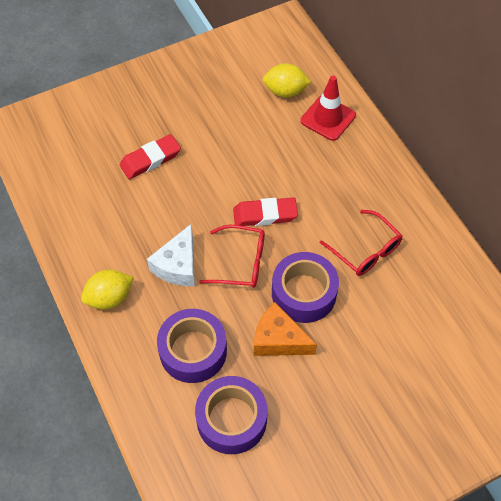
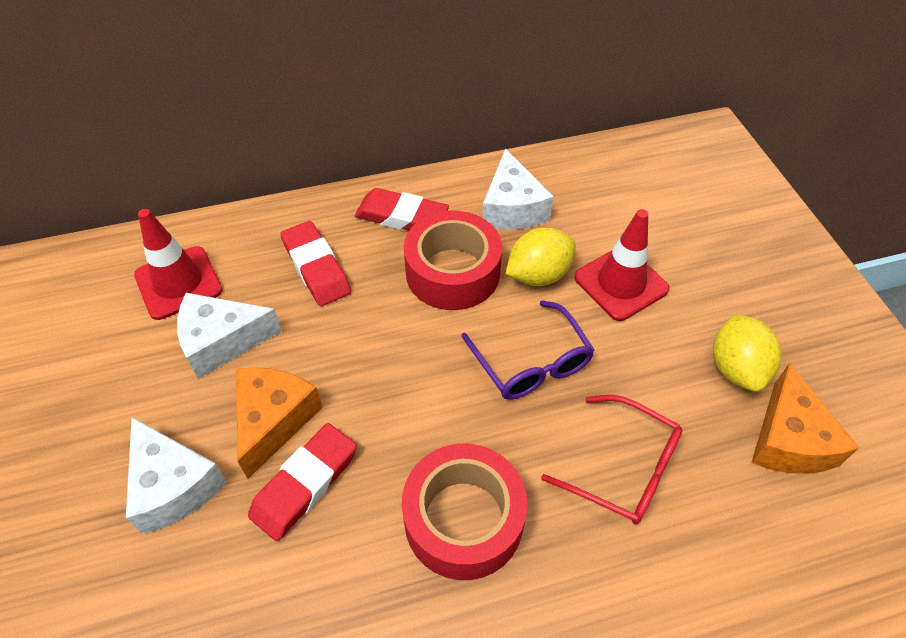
orange cheese: [254,302,317,356] = 1 -> [236,367,323,479] [751,363,859,474] = 2
purple glasses: none = 0 -> [461,300,594,400] = 1
purple tape: [157,309,227,383] [195,376,267,454] [272,252,339,323] = 3 -> none = 0
red eraser: [120,134,181,179] [233,198,298,226] = 2 -> [248,423,357,541] [280,221,351,306] [355,188,449,230] = 3
red glasses: [199,225,265,288] [320,210,402,276] = 2 -> [541,395,682,525] = 1
red tape: none = 0 -> [402,443,528,580] [404,211,502,310] = 2
red traffic cone: [300,76,356,141] = 1 -> [134,209,222,320] [574,209,670,321] = 2
white cheese: [147,224,195,286] = 1 -> [126,417,227,534] [177,293,282,379] [482,148,554,230] = 3

